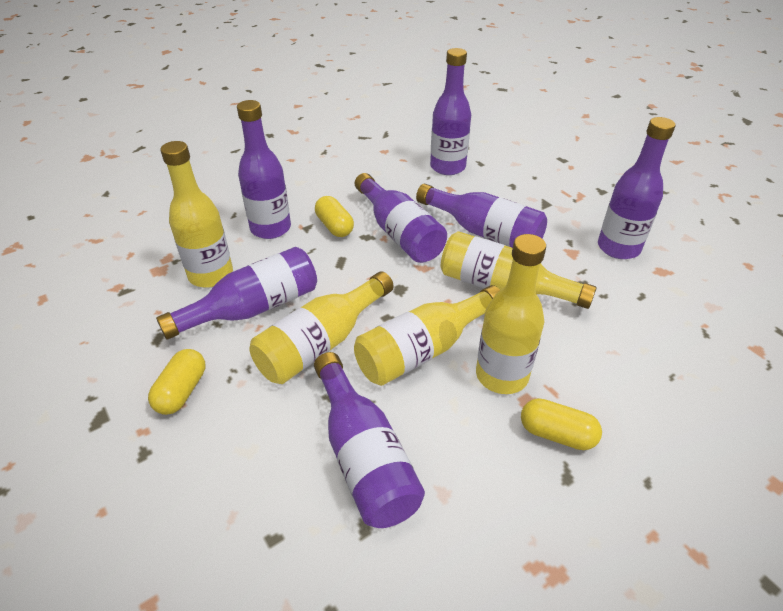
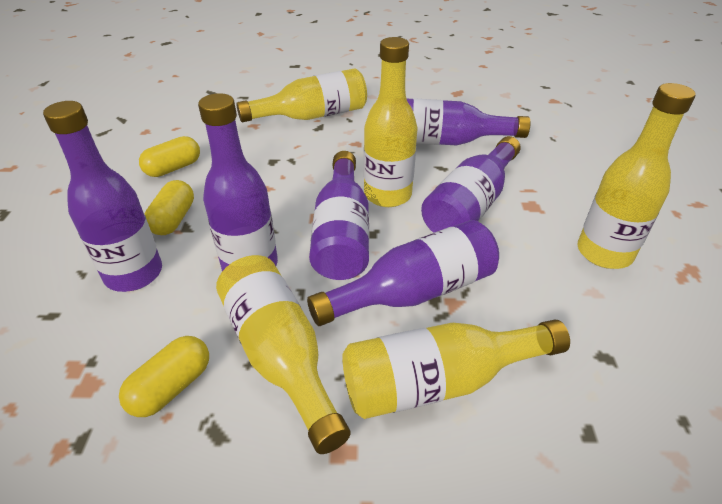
purple bottle: [156,247,317,340] [237,100,291,239] [314,352,425,528] [355,173,447,263] [416,184,547,248] [430,48,471,175] [598,117,676,259] = 7 -> [43,101,162,292] [198,93,278,271] [307,220,499,326] [309,151,369,280] [406,98,530,145] [421,136,521,233] = 6

